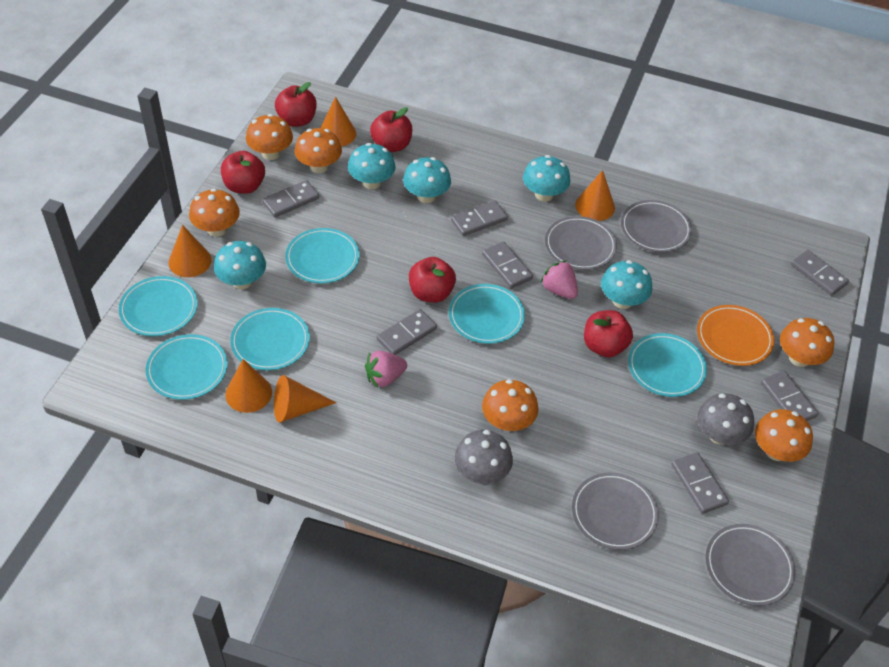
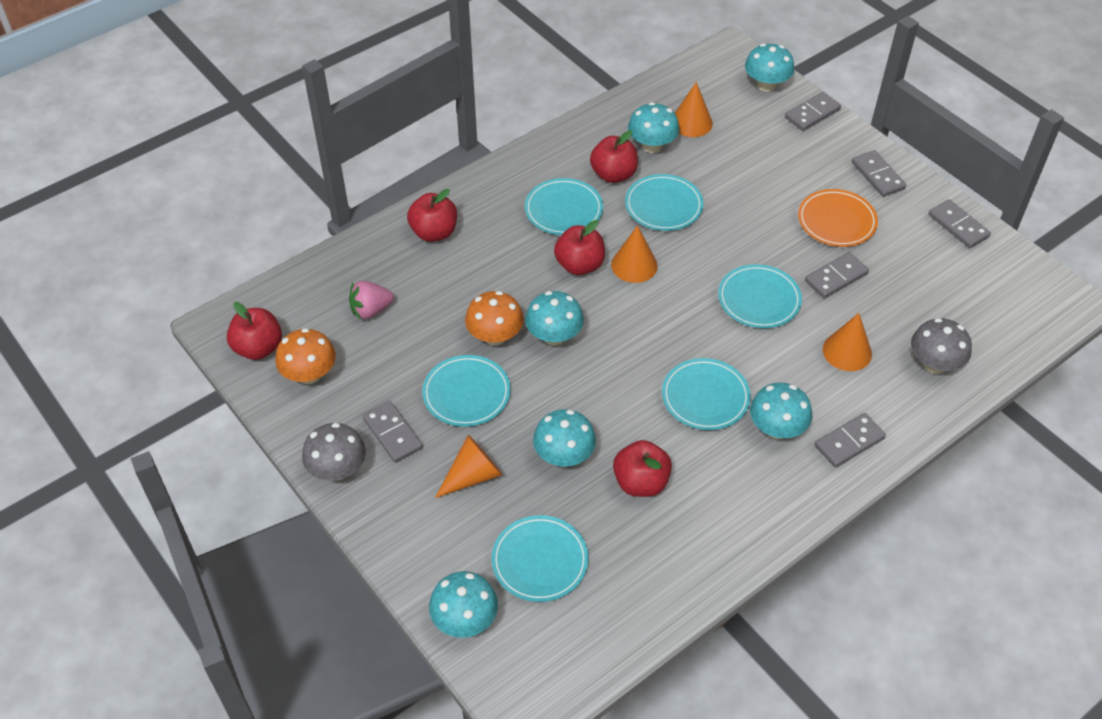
grey domino: [262,180,319,217] [377,309,437,355] [451,201,508,236] [482,241,533,288] [671,452,729,514] [761,371,819,421] [791,250,849,296] = 7 -> [363,401,423,463] [785,92,841,131] [805,252,869,298] [815,413,886,467] [852,150,906,197] [928,199,991,248] = 6
grey plate: [545,216,617,270] [572,473,659,550] [621,200,692,252] [705,524,796,606] = 4 -> none = 0
orange cone: [168,225,212,277] [225,359,272,413] [274,375,336,423] [320,97,356,147] [575,170,615,221] = 5 -> [435,435,502,498] [611,225,658,283] [675,82,713,137] [823,313,872,371] = 4
orange mushroom: [189,189,240,237] [246,114,293,160] [295,128,342,173] [482,379,539,431] [755,409,813,462] [780,318,834,367] = 6 -> [275,328,336,384] [465,291,524,346] = 2
pink strawberry: [365,351,407,388] [540,260,578,299] = 2 -> [349,281,394,320] = 1
turquoise mushroom: [214,241,266,289] [348,143,396,189] [403,157,451,203] [523,155,571,201] [601,260,652,309] = 5 -> [429,571,498,638] [525,291,584,345] [533,409,596,467] [628,102,679,153] [745,43,794,92] [750,383,812,439] = 6

